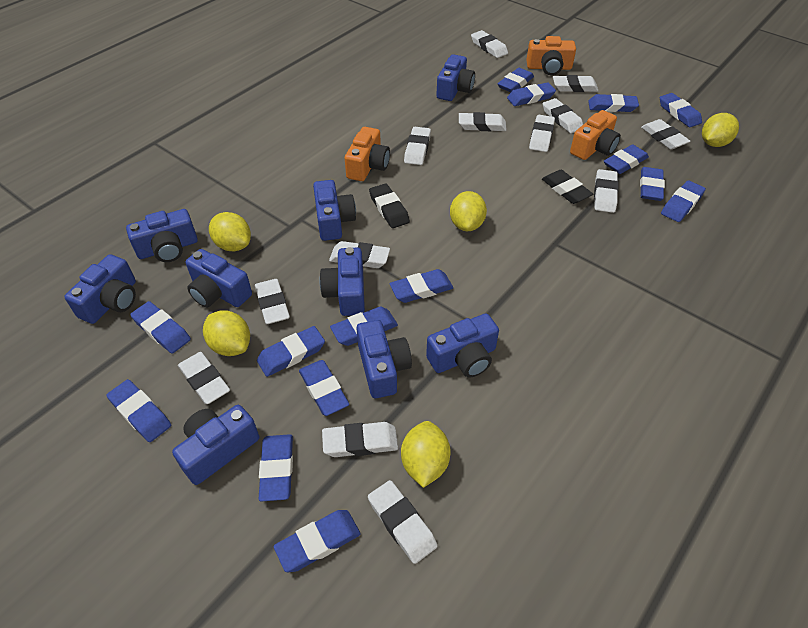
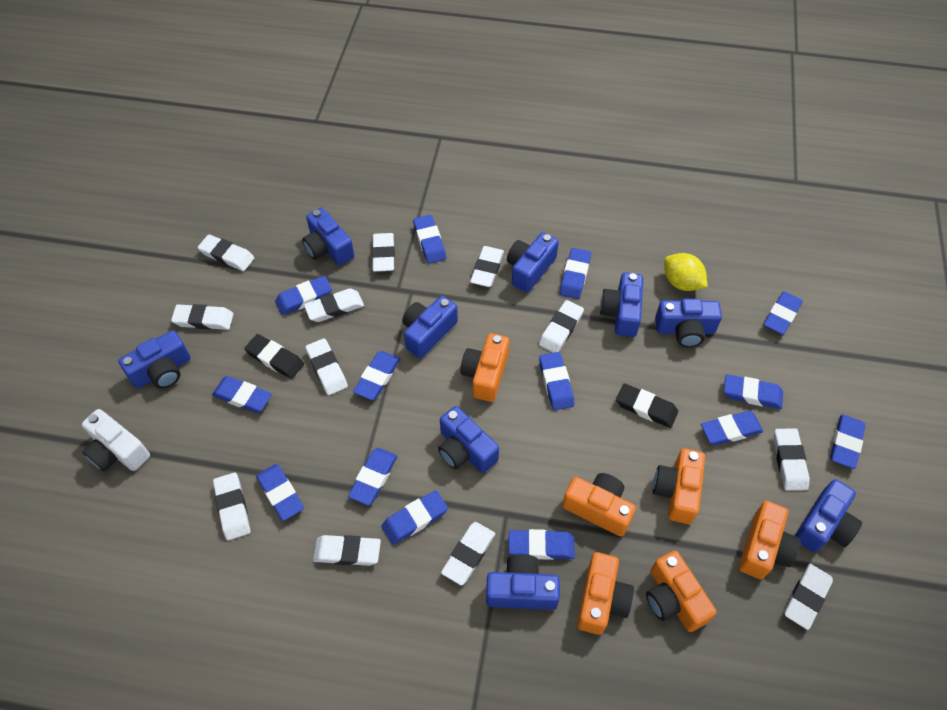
blue eraser: [106,379,171,442] [130,301,191,354] [257,326,325,377] [259,434,293,502] [274,510,361,572] [299,360,349,416] [330,306,398,346] [389,269,453,303] [497,68,534,92] [507,82,556,106] [588,94,639,112] [604,144,649,174] [640,167,665,201] [660,93,702,127] [661,180,706,222] = 15 -> [212,376,272,413] [256,464,304,521] [275,276,332,315] [348,448,397,505] [353,351,400,400] [382,490,448,545] [413,215,446,264] [509,529,575,560] [539,352,574,410] [560,248,591,299] [701,411,763,445] [724,374,783,409] [763,291,803,335] [830,414,866,469] = 14
orange camera: [345,127,390,181] [526,36,576,75] [570,110,621,160] = 3 -> [460,333,509,402] [562,473,636,536] [577,552,634,635] [646,551,717,632] [653,448,705,524] [739,501,801,579] = 6
white camera: none = 0 -> [82,409,150,471] = 1
white eraser: [178,352,230,404] [255,279,290,324] [322,422,398,457] [329,241,390,268] [368,480,437,564] [404,127,431,165] [459,112,507,131] [471,30,508,58] [529,115,555,152] [543,98,583,133] [553,75,599,92] [594,169,619,213] [641,119,690,149] = 13 -> [171,304,233,330] [198,234,254,271] [213,473,250,540] [304,289,364,322] [305,338,348,395] [313,535,381,566] [372,233,395,272] [441,522,495,585] [470,246,504,287] [539,300,584,353] [773,428,810,491] [784,563,833,630] = 12
yellow lemon: [203,310,250,356] [209,212,251,251] [401,421,451,488] [450,191,487,231] [702,113,739,147] = 5 -> [664,253,708,291] = 1

